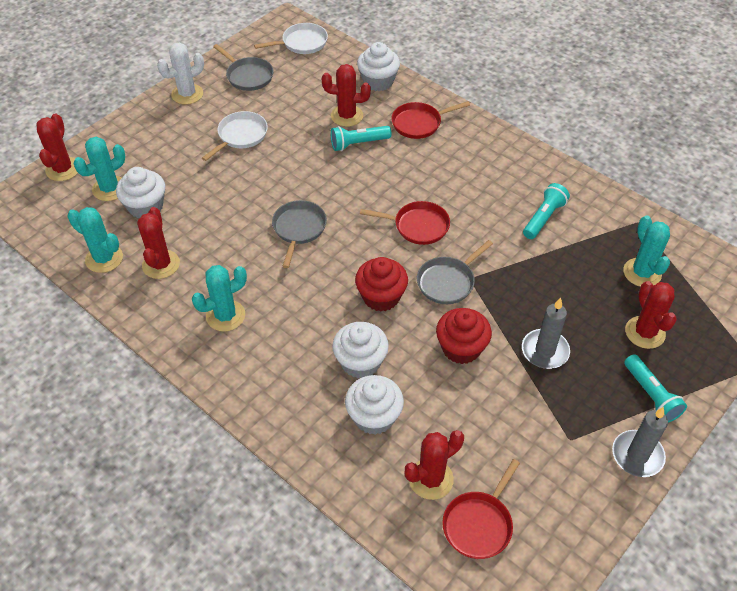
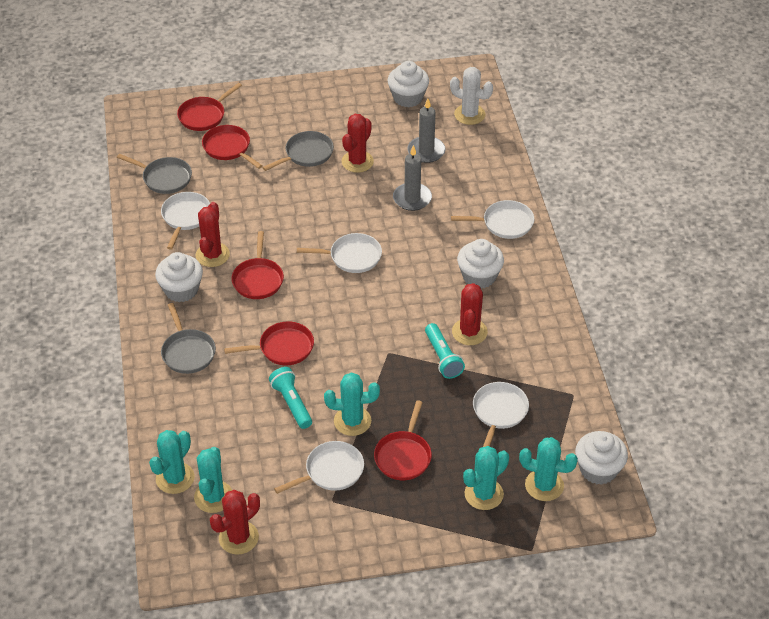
red cactus: [36,114,78,181] [137,207,180,279] [322,64,371,127] [405,430,464,500] [625,281,677,349] = 5 -> [195,202,230,267] [210,490,260,555] [342,114,374,173] [452,283,488,345] = 4
red cupcake: [355,257,408,311] [436,308,492,364] = 2 -> none = 0
red pan: [360,201,450,245] [391,101,470,139] [442,459,520,559] = 3 -> [177,83,242,131] [202,125,262,169] [224,321,314,365] [231,231,284,299] [374,400,432,480] = 5
turquoise cactus: [68,207,123,273] [74,137,125,201] [192,265,247,332] [623,216,670,287] = 4 -> [149,430,195,494] [194,447,232,513] [324,372,380,436] [463,446,509,510] [519,437,578,501] = 5
turquoise flashlight: [331,126,391,151] [523,183,570,239] [624,354,687,423] = 3 -> [269,367,312,429] [425,323,465,379] = 2
white pan: [202,111,268,161] [254,23,328,54] = 2 -> [161,192,210,250] [274,441,364,494] [297,233,382,273] [451,200,534,239] [473,382,529,447] = 5

